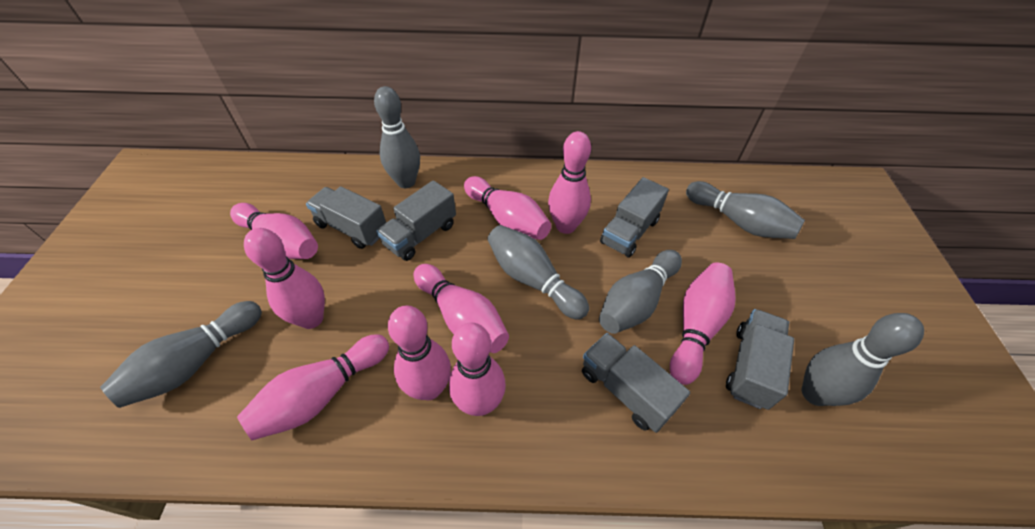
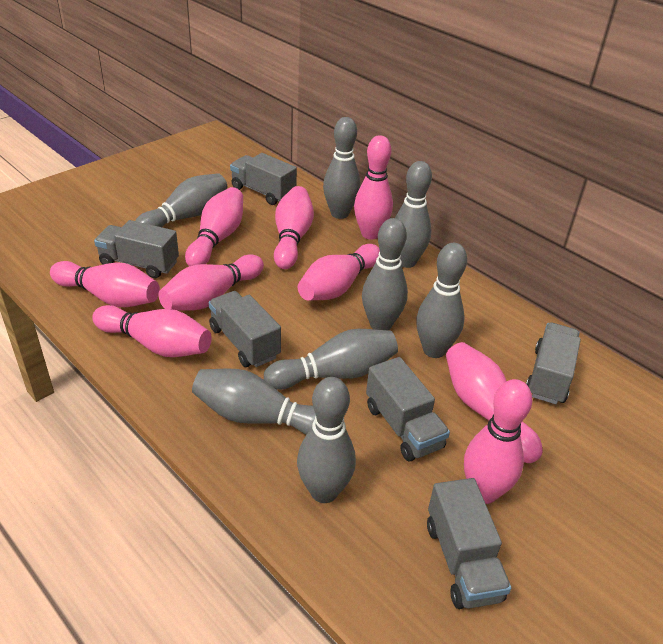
grey bowling pin: [100,301,262,408] [374,86,420,188] [487,225,589,320] [599,250,682,334] [686,181,805,239] [802,313,924,406] = 6 -> [135,173,227,227] [192,369,316,435] [264,329,398,390] [297,377,356,503] [323,117,361,219] [362,218,408,330] [395,161,432,268] [416,243,467,358] = 8
grey truck: [306,186,386,249] [376,180,456,261] [582,333,690,433] [600,177,669,258] [726,309,794,410] = 5 -> [94,220,179,278] [209,291,281,367] [230,153,297,205] [366,357,450,462] [427,478,511,609] [526,322,581,404] = 6

